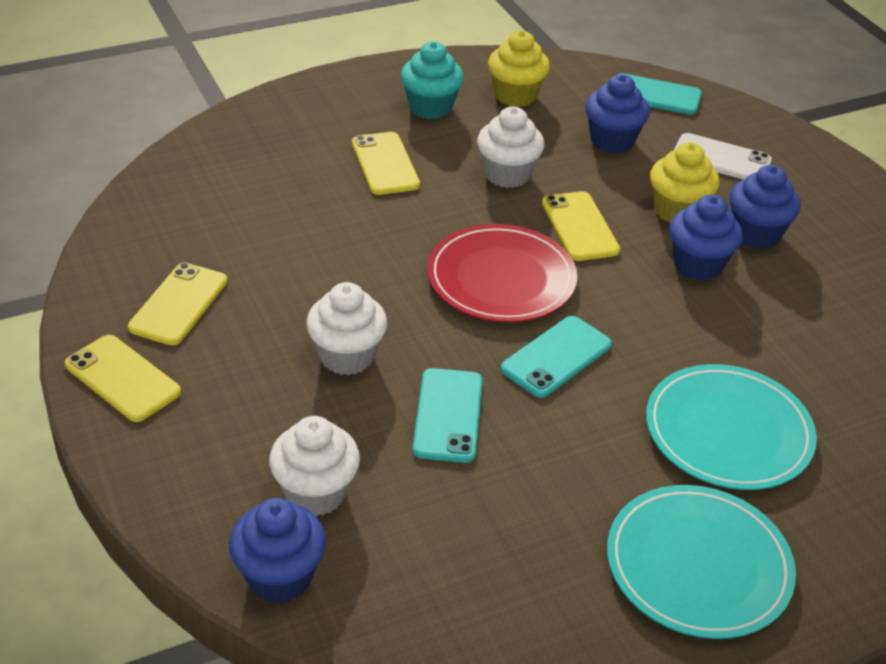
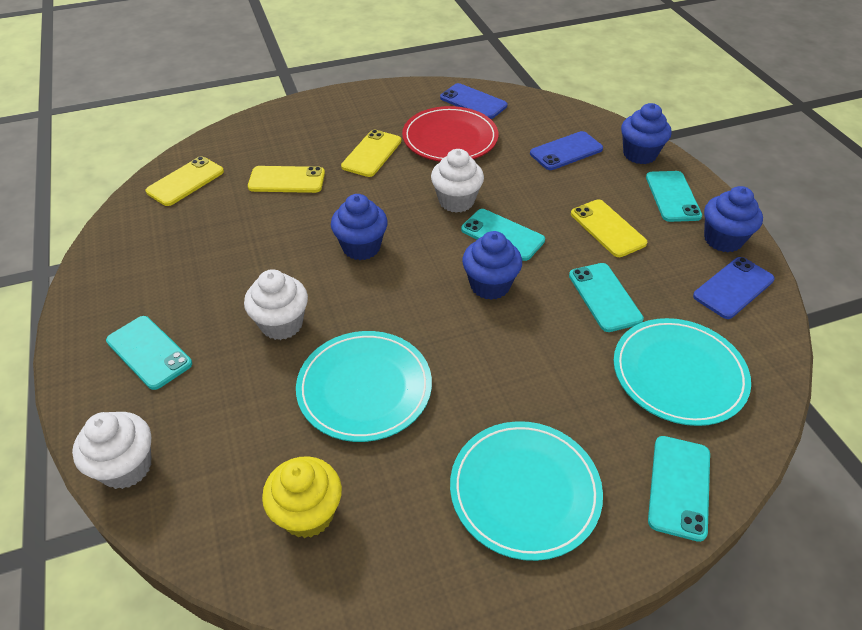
blue phone: none = 0 -> [440,83,507,119] [530,131,603,170] [693,257,775,319] = 3
turquoise cupcake: [401,41,464,119] = 1 -> none = 0
turquoise phone: [413,368,483,463] [501,316,612,398] [617,73,702,115] = 3 -> [106,316,192,390] [461,209,545,261] [569,263,644,332] [646,171,702,222] [648,436,710,542] = 5
turquoise plate: [607,485,796,639] [646,364,817,490] = 2 -> [296,331,432,442] [450,421,603,561] [614,318,751,426] = 3
white phone: [673,133,772,180] = 1 -> none = 0
yellow cupcake: [488,30,550,107] [650,142,719,223] = 2 -> [262,456,342,538] = 1

